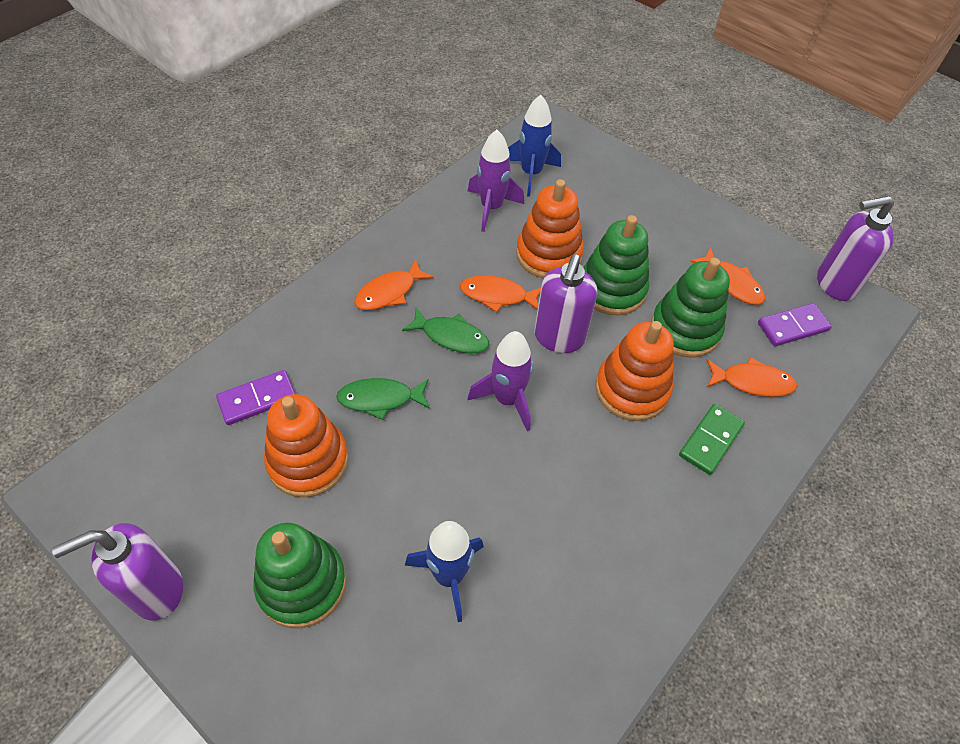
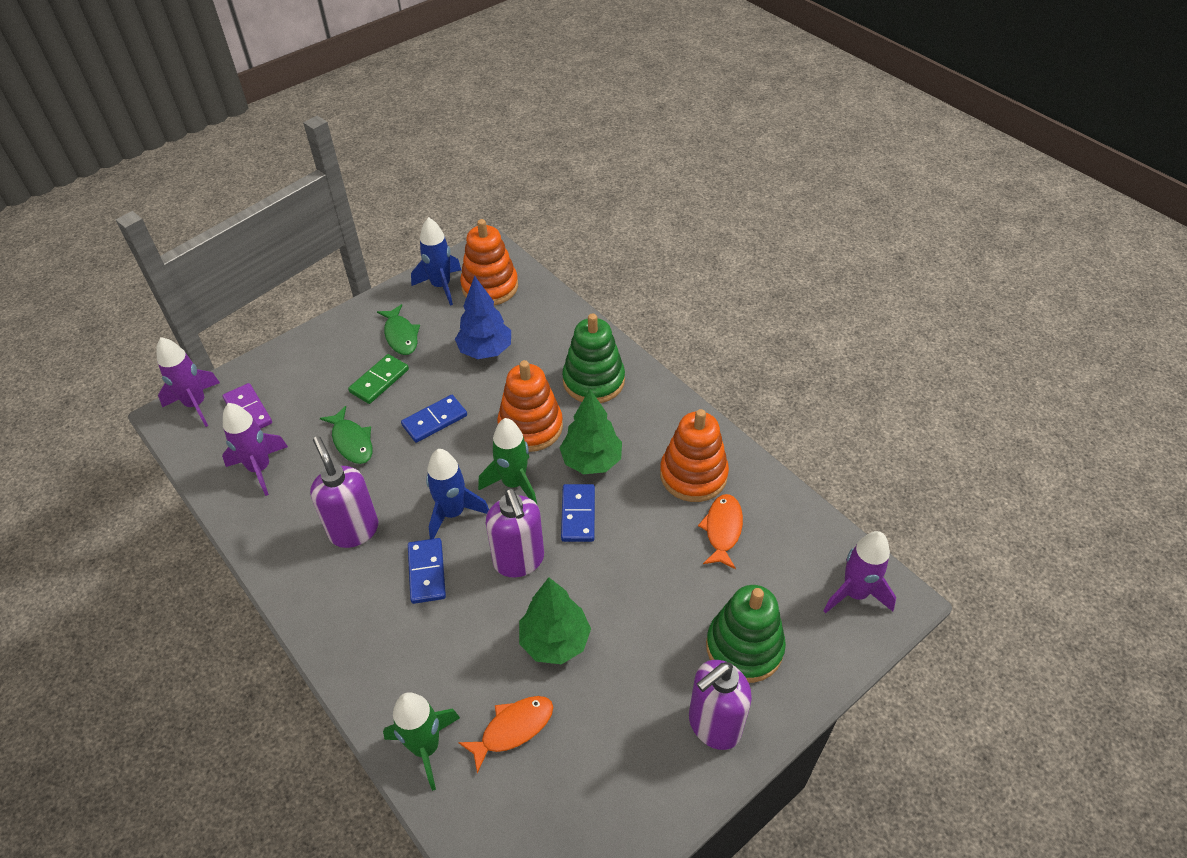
blue domino: none = 0 -> [401,395,467,443] [408,538,446,604] [561,484,595,542] = 3
blue tree: none = 0 -> [455,276,511,359] = 1
green rocket: none = 0 -> [383,692,460,791] [478,418,537,504] = 2
green stacking toy: [254,523,347,628] [583,215,649,315] [651,258,730,358] = 3 -> [562,313,625,403] [706,585,786,683] = 2
green tree: none = 0 -> [519,577,591,664] [560,389,622,474] = 2
orange fish: [354,259,434,310] [460,275,541,312] [690,247,765,305] [706,357,797,397] = 4 -> [458,696,553,773] [698,494,743,569] = 2
purple domino: [216,370,295,425] [758,303,832,346] = 2 -> [222,383,272,429] = 1
purple rocket: [468,130,524,232] [468,331,533,431] = 2 -> [156,337,220,427] [222,403,288,496] [823,531,896,613] = 3

